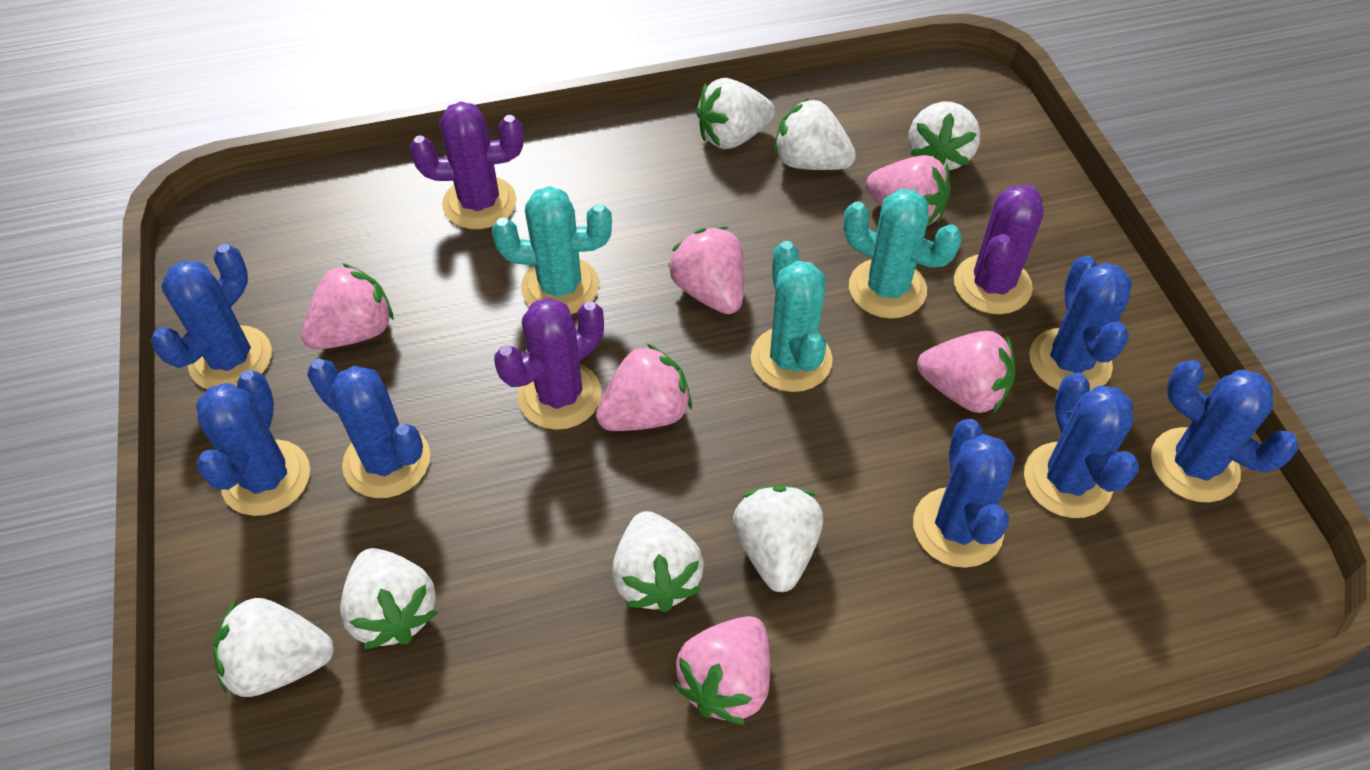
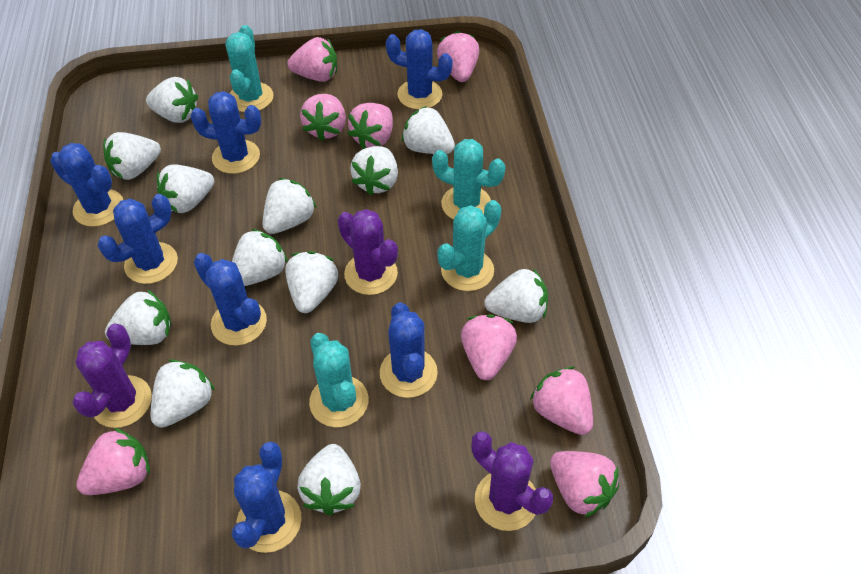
pink strawberry: [301,263,394,350] [596,344,692,431] [668,227,744,314] [674,616,770,725] [866,155,951,226] [917,331,1015,413] = 6 -> [76,427,150,495] [287,37,337,82] [300,94,346,141] [347,103,393,149] [437,31,479,82] [461,314,517,380] [530,367,593,435] [550,451,619,518] = 8
turquoise cactus: [492,186,612,314] [751,241,833,392] [843,189,962,318] = 3 -> [225,25,274,112] [309,333,369,427] [432,139,506,220] [437,200,501,291] = 4
white strawberry: [213,598,334,697] [340,548,438,649] [612,511,704,612] [696,78,775,149] [733,485,823,592] [774,98,856,170] [908,102,981,170] = 7 -> [103,132,161,180] [105,289,171,345] [146,77,198,123] [151,359,215,428] [157,164,214,213] [232,229,288,286] [262,178,316,234] [285,251,338,313] [297,444,361,516] [350,146,398,196] [402,106,455,154] [484,268,548,323] = 12

